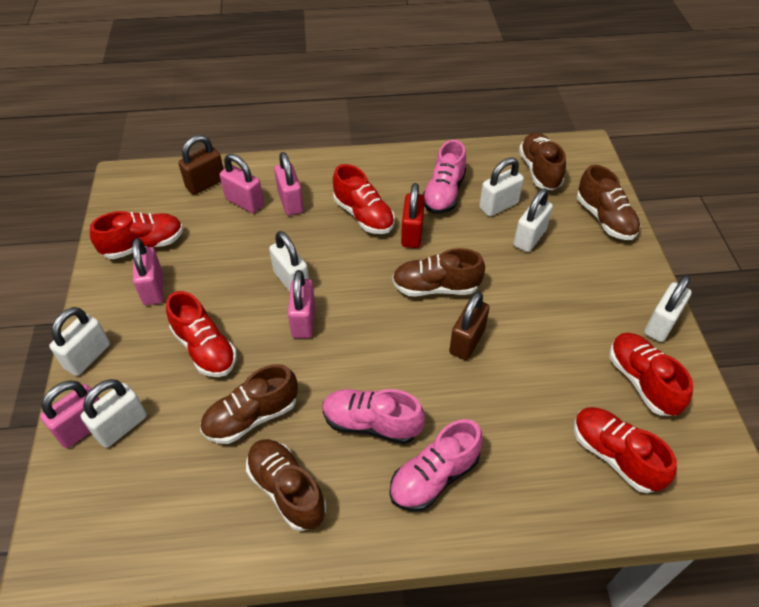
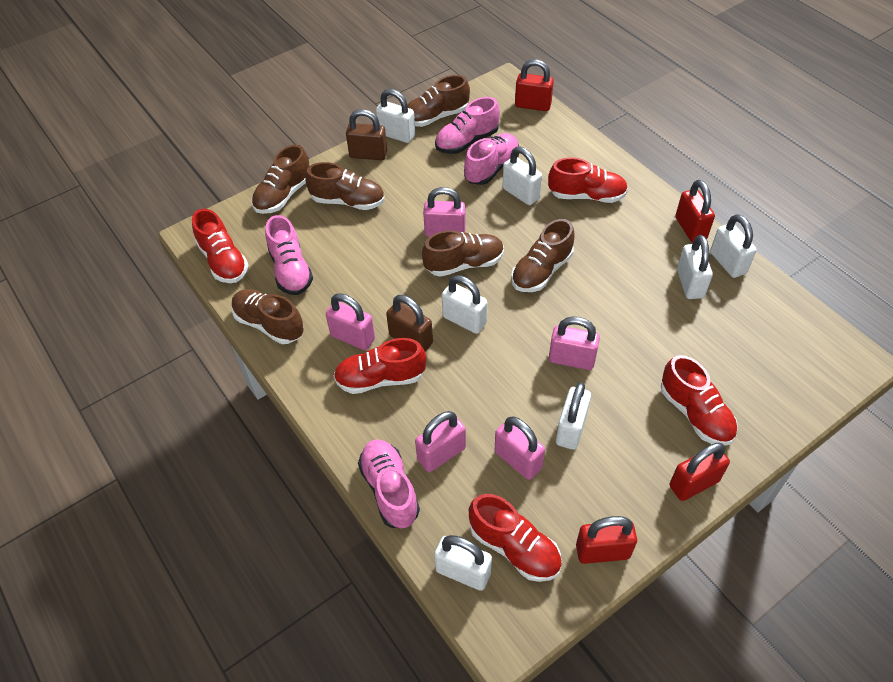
brown shoe: [200,364,298,444] [246,439,326,531] [392,248,485,296] [519,133,566,190] [577,165,640,240] = 5 -> [231,289,304,344] [252,145,309,214] [305,162,385,210] [408,75,470,127] [422,230,504,277] [511,219,574,292] = 6
pink shoe: [323,389,425,444] [389,419,483,511] [423,140,466,214] = 3 -> [265,215,313,295] [358,439,420,529] [435,97,500,154] [464,133,519,185] = 4
red padlock: [401,183,425,248] = 1 -> [515,59,554,111] [576,516,637,564] [669,443,730,501] [675,180,715,243] = 4
white padlock: [49,307,110,376] [81,379,147,448] [269,231,309,292] [479,157,524,217] [513,188,553,252] [644,275,692,342] = 6 -> [376,89,415,143] [434,535,492,591] [442,275,487,334] [502,147,542,205] [556,382,591,450] [677,235,713,299] [710,214,757,278] = 7

